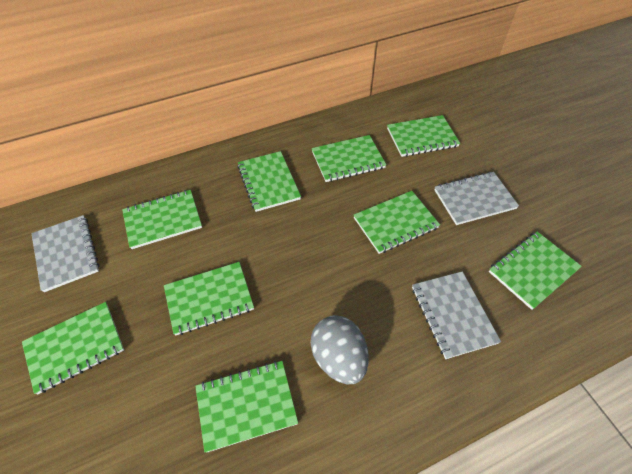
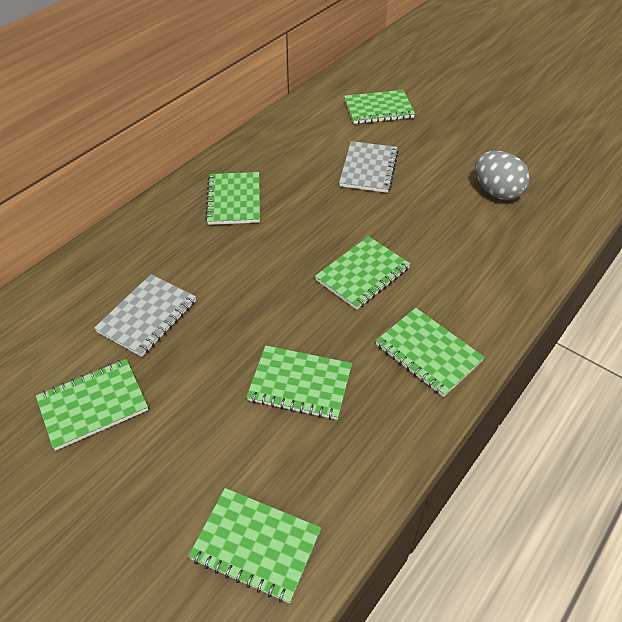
green notebook: [22,302,124,394] [122,190,202,249] [164,262,254,336] [195,361,298,453] [237,151,301,212] [312,135,386,182] [354,191,440,254] [387,115,460,157] [489,232,582,310] = 9 -> [36,359,148,451] [188,488,321,603] [205,172,260,225] [246,345,352,420] [315,236,411,310] [344,90,415,124] [375,308,485,397] = 7
grey notebook: [31,215,99,292] [412,271,501,359] [434,172,519,225] = 3 -> [94,274,196,357] [339,141,398,193] = 2

